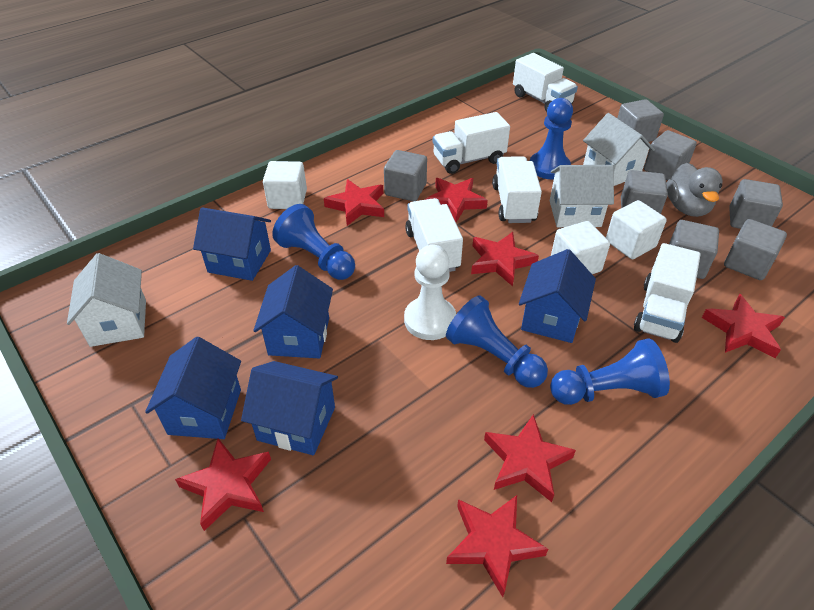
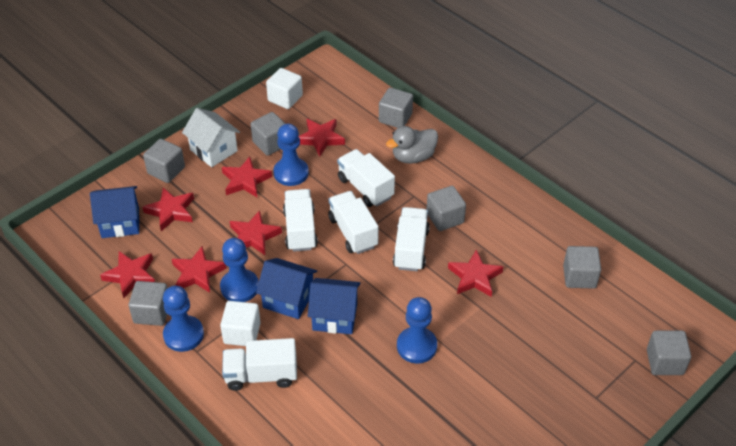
blue house: [145,337,241,439] [193,207,271,281] [241,361,338,455] [253,265,333,358] [519,249,596,343] = 5 -> [90,186,139,238] [256,258,317,319] [308,278,360,334] = 3
white cube: [263,161,307,209] [551,221,610,274] [606,200,667,259] = 3 -> [220,301,261,346] [266,68,303,109] = 2
white house: [67,253,146,347] [550,165,614,227] [583,113,655,186] = 3 -> [182,108,240,167] = 1
white pawn: [404,245,456,340] = 1 -> none = 0

